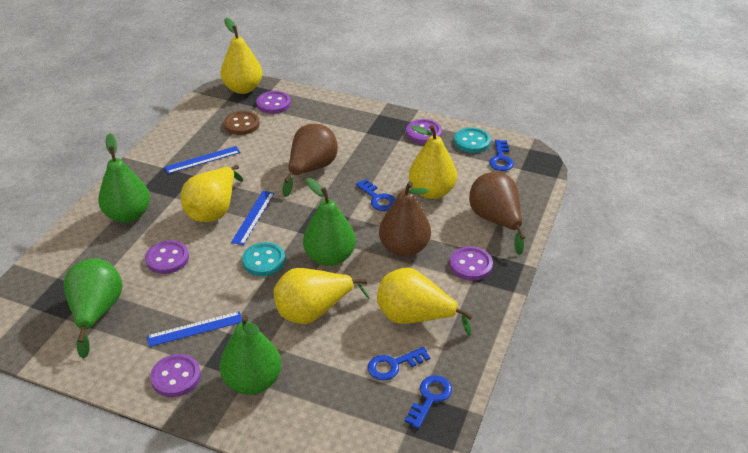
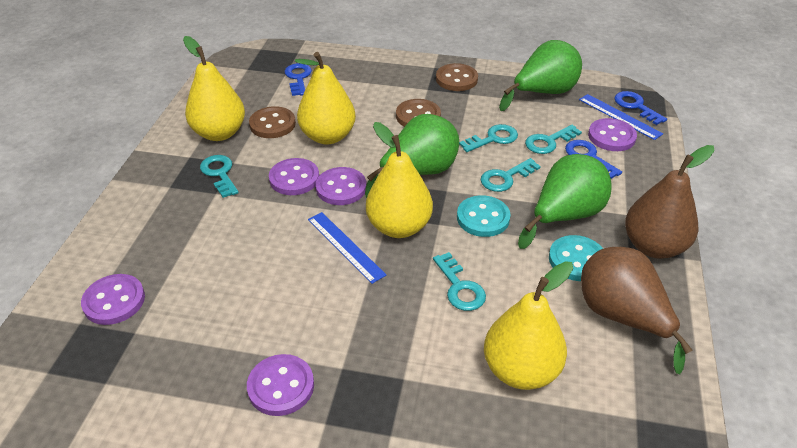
blue key: [356,179,396,211] [368,347,430,381] [405,375,452,429] [489,140,514,171] = 4 -> [284,63,312,96] [565,140,622,179] [615,91,667,125] = 3
blue ruler: [147,311,242,347] [164,146,240,174] [231,191,275,245] = 3 -> [308,212,386,284] [579,94,663,140] = 2
brown button: [224,111,260,135] = 1 -> [249,106,296,138] [396,99,441,127] [436,63,478,91] = 3
brown pear: [283,124,338,197] [379,181,431,257] [469,172,526,255] = 3 -> [581,247,693,374] [625,145,715,259] = 2
green pear: [63,258,123,359] [98,133,150,223] [220,315,282,395] [303,178,356,266] = 4 -> [365,114,459,198] [499,40,582,111] [518,154,612,249] = 3
turquoise key: none = 0 -> [200,155,239,198] [433,252,486,311] [459,124,518,152] [481,158,541,192] [525,125,582,154] = 5
yellow pear: [181,165,243,222] [221,18,262,94] [274,268,369,324] [377,267,473,336] [409,125,457,199] = 5 -> [183,36,245,141] [295,52,356,145] [366,122,433,238] [484,261,573,390] = 4

